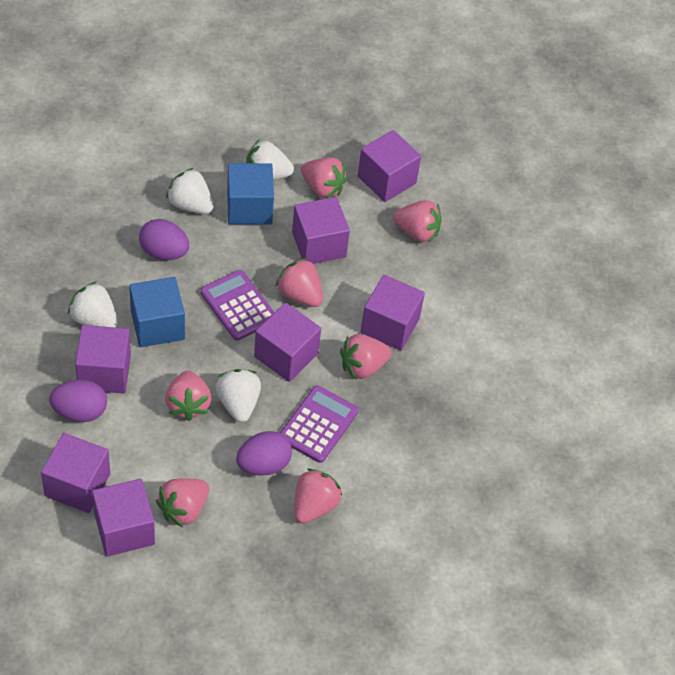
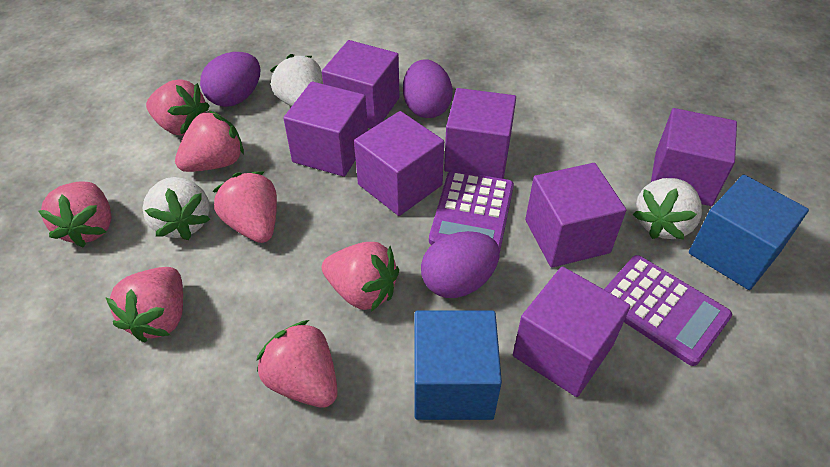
white strawberry: [68,281,118,328] [166,168,213,214] [215,369,261,422] [246,139,294,180] = 4 -> [142,177,210,240] [270,54,323,107] [633,178,702,240] = 3

